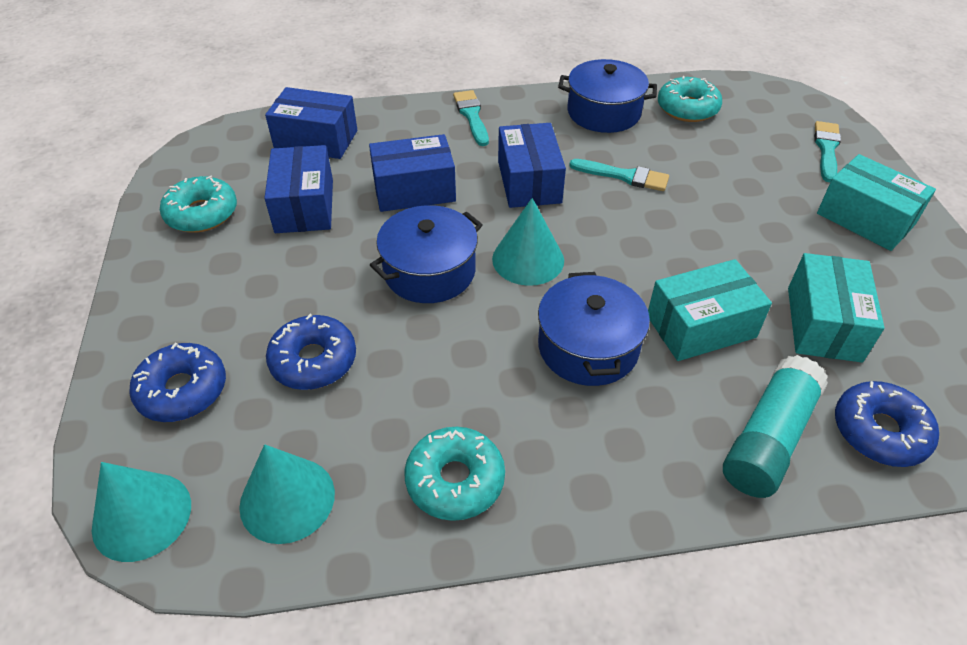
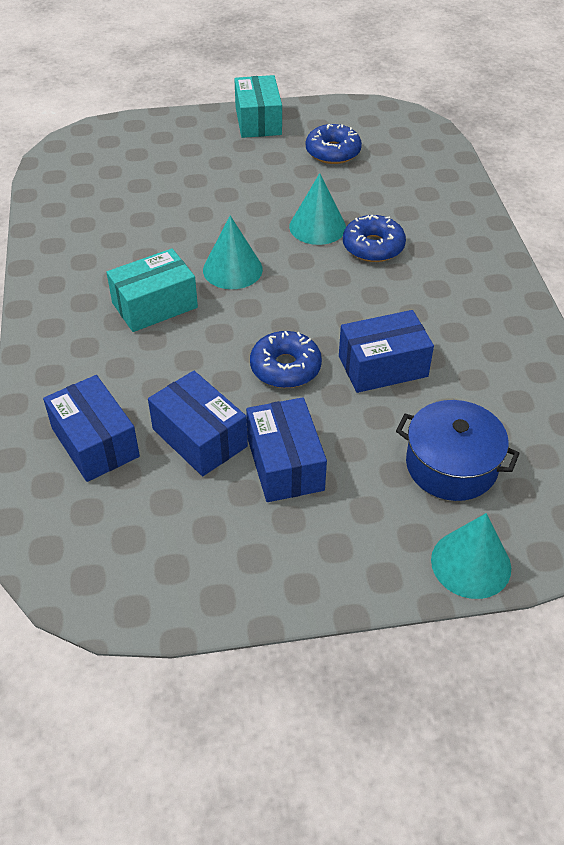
blue pot: [370,205,483,303] [538,272,650,386] [558,59,657,133] = 3 -> [396,400,520,501] = 1
turquoise box: [648,259,772,361] [788,253,885,362] [817,154,936,251] = 3 -> [107,248,198,332] [234,75,282,138] = 2
turquoise brush: [453,90,489,146] [569,159,669,191] [814,121,841,182] = 3 -> none = 0
turquoise donut: [160,176,237,233] [404,427,505,521] [658,76,722,122] = 3 -> none = 0
turquoise glue stick: [723,355,828,498] = 1 -> none = 0

